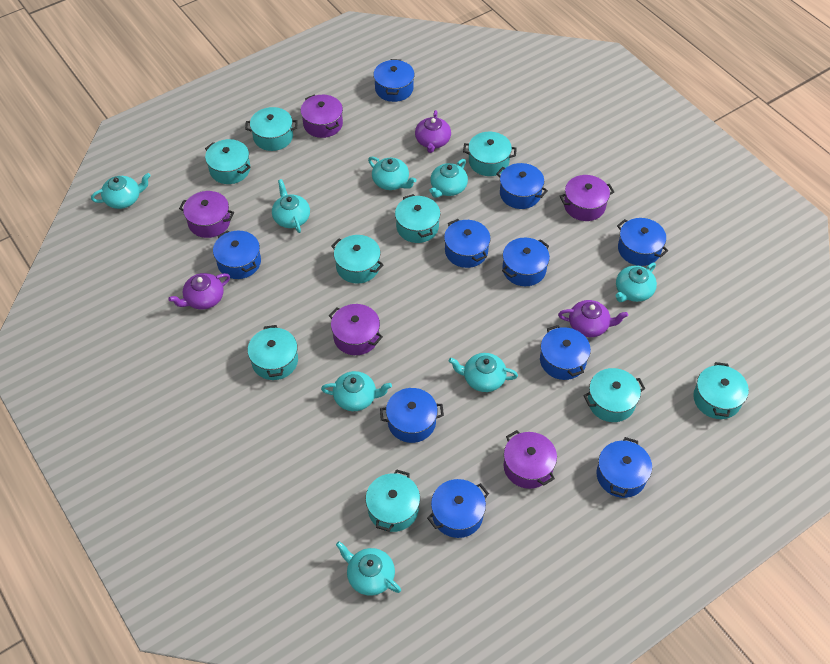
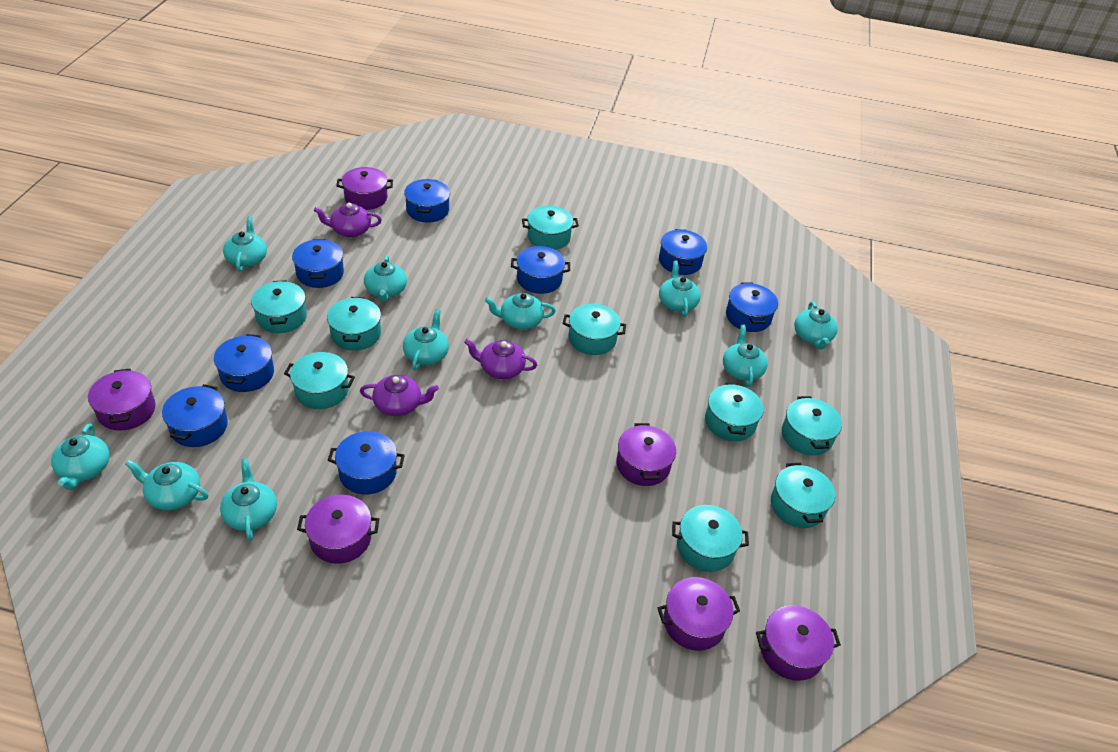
blue pot: [213,230,261,279] [373,59,415,102] [380,388,444,443] [427,479,489,538] [444,219,491,268] [496,163,548,209] [502,238,550,286] [540,325,591,380] [597,437,652,498] [617,218,668,266] = 10 -> [162,384,228,447] [214,334,274,392] [292,239,344,288] [328,431,405,495] [404,179,450,223] [511,246,570,294] [659,229,707,275] [726,282,778,332] = 8
purple pot: [179,191,234,238] [301,95,343,138] [329,304,383,355] [503,430,557,489] [560,175,614,221] = 5 -> [88,368,156,431] [297,495,379,564] [337,167,393,210] [616,423,676,486] [658,577,740,651] [756,605,841,681] = 6
turquoise teapot: [91,173,151,209] [272,179,310,233] [321,371,392,411] [336,541,401,596] [368,157,417,190] [429,159,468,198] [449,353,518,392] [616,263,657,302] = 8 -> [51,424,110,490] [125,460,208,510] [220,459,277,541] [223,216,267,272] [364,255,407,302] [403,309,449,370] [485,293,556,330] [659,261,701,317] [723,325,768,387] [794,301,838,349] = 10

